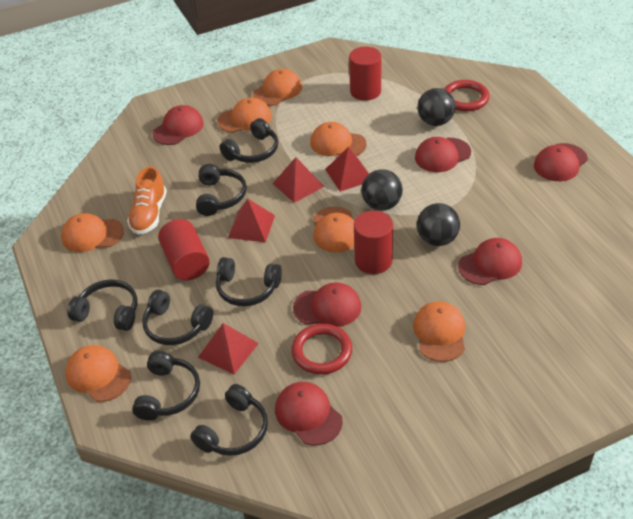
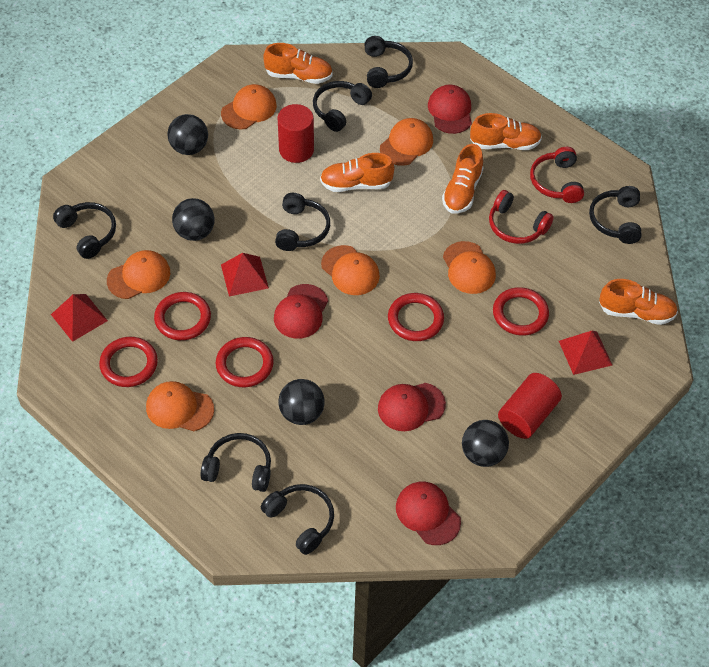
black ball: [361,169,403,211] [417,88,455,126] [417,203,460,246] = 3 -> [167,114,208,155] [172,198,215,241] [278,379,325,425] [462,420,509,467] = 4
orange cap: [61,213,124,252] [65,345,131,402] [217,98,272,133] [253,69,302,106] [310,122,367,156] [313,207,355,253] [413,301,465,362] = 7 -> [107,250,170,299] [146,381,214,431] [221,84,277,130] [321,245,380,295] [380,118,433,166] [443,241,496,294] = 6
orange shoe: [127,166,167,235] = 1 -> [263,43,333,84] [320,153,394,192] [442,144,483,214] [470,113,542,150] [599,279,678,325] = 5
red cap: [152,105,204,145] [275,382,343,445] [293,282,362,327] [415,137,471,172] [458,238,522,285] [534,143,588,181] = 6 -> [274,284,328,339] [378,383,446,431] [396,482,461,545] [428,85,472,134] = 4
red cylinder: [158,219,210,280] [349,47,381,101] [354,211,393,274] = 3 -> [277,104,314,163] [498,373,562,439] = 2
red headphones: none = 0 -> [489,190,554,244] [530,147,584,203] = 2
red pyramid: [198,323,259,374] [228,198,275,243] [272,157,324,203] [325,147,369,192] = 4 -> [51,294,108,342] [221,253,269,297] [559,331,612,375] = 3
red ring: [291,324,352,375] [444,80,490,111] = 2 -> [99,337,158,387] [154,292,211,340] [216,337,274,387] [388,293,444,341] [493,287,549,336] = 5

